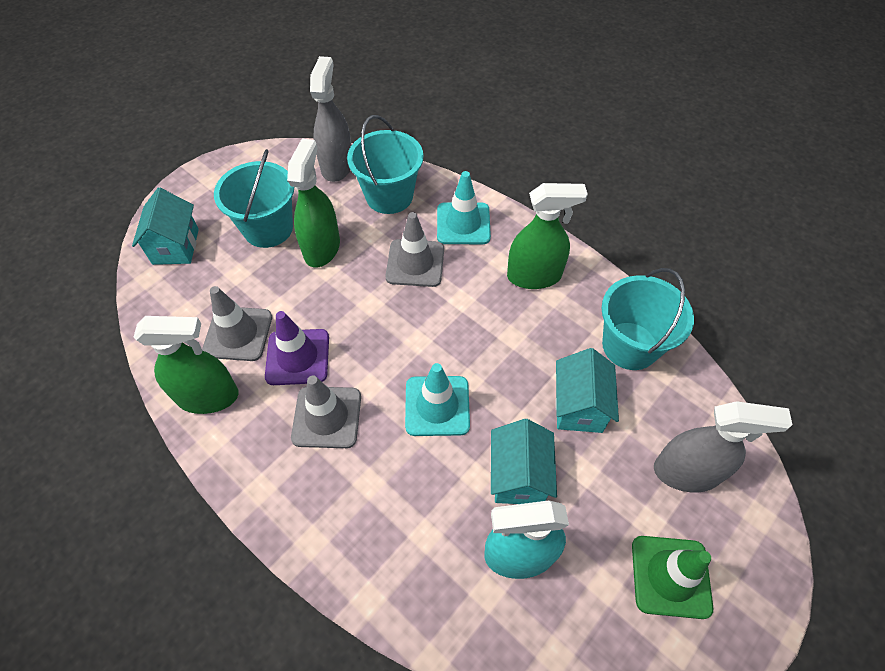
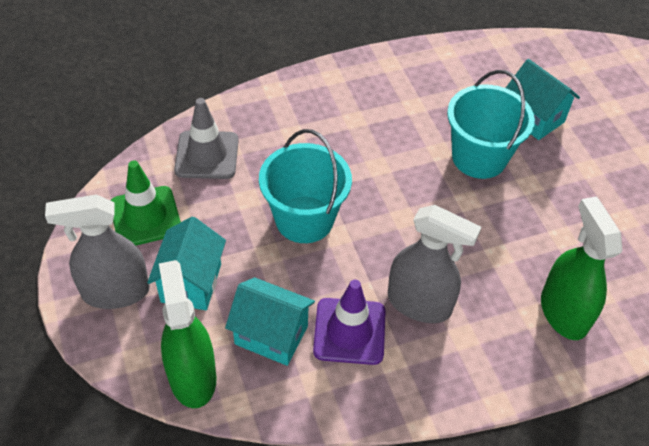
green spray bottle: [133,316,239,414] [287,139,340,268] [507,183,588,289] = 3 -> [159,260,216,408] [541,197,622,340] = 2
grey traffic cone: [202,286,272,361] [291,375,361,448] [385,212,444,287] = 3 -> [174,98,239,179] = 1
turquoise bucket: [214,149,294,248] [347,115,423,214] [602,268,694,370] = 3 -> [259,129,352,243] [447,70,535,179] = 2
turquoise spray bottle: [484,500,569,579] = 1 -> none = 0
turquoise traffic cone: [405,363,470,436] [437,171,491,244] = 2 -> none = 0

